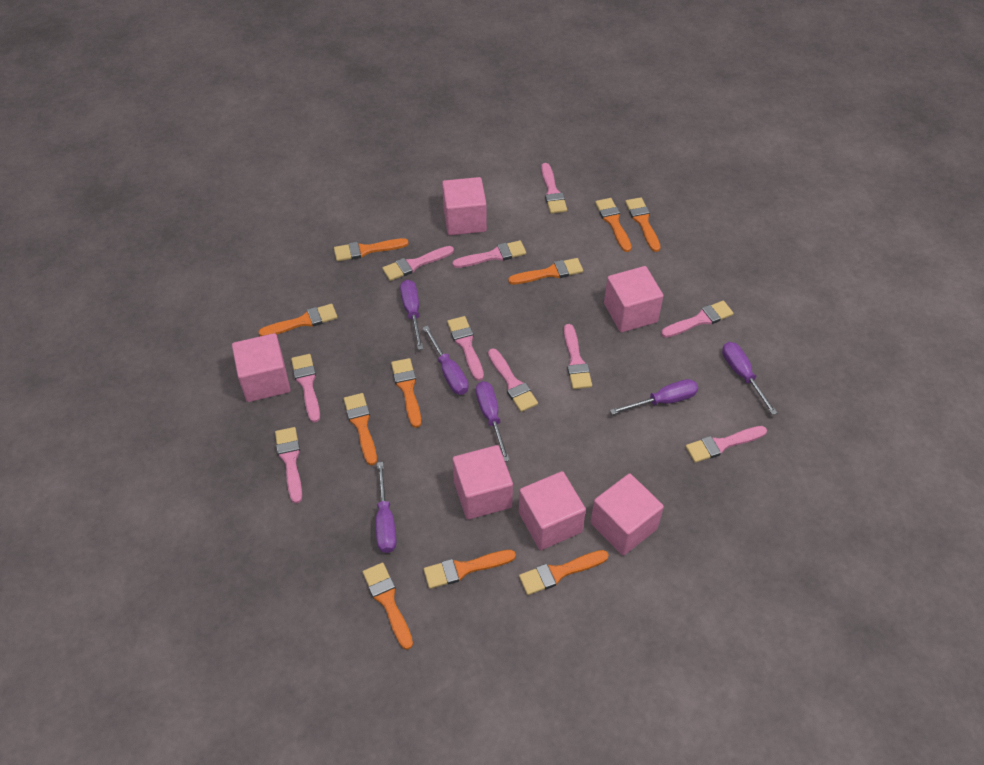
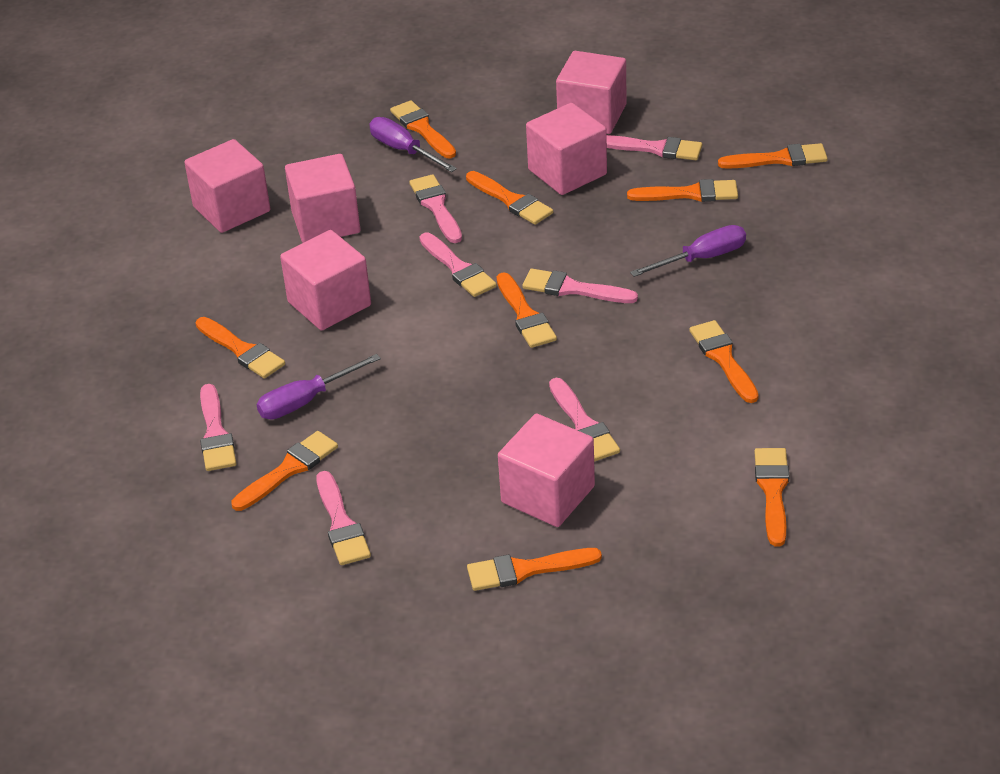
pink brush: [275,427,302,504] [291,354,320,423] [382,246,454,281] [447,316,484,381] [452,240,526,268] [488,348,538,412] [541,163,567,214] [564,324,592,389] [661,301,734,338] [686,426,767,463] = 10 -> [200,384,237,471] [316,471,371,565] [409,174,462,243] [419,232,497,297] [522,269,638,303] [549,378,620,462] [606,135,702,160] = 7
purple screwdriver: [376,462,396,553] [400,280,423,350] [423,326,469,395] [476,381,510,462] [610,379,698,415] [722,342,777,415] = 6 -> [257,354,381,419] [369,117,457,172] [630,225,746,277] = 3

